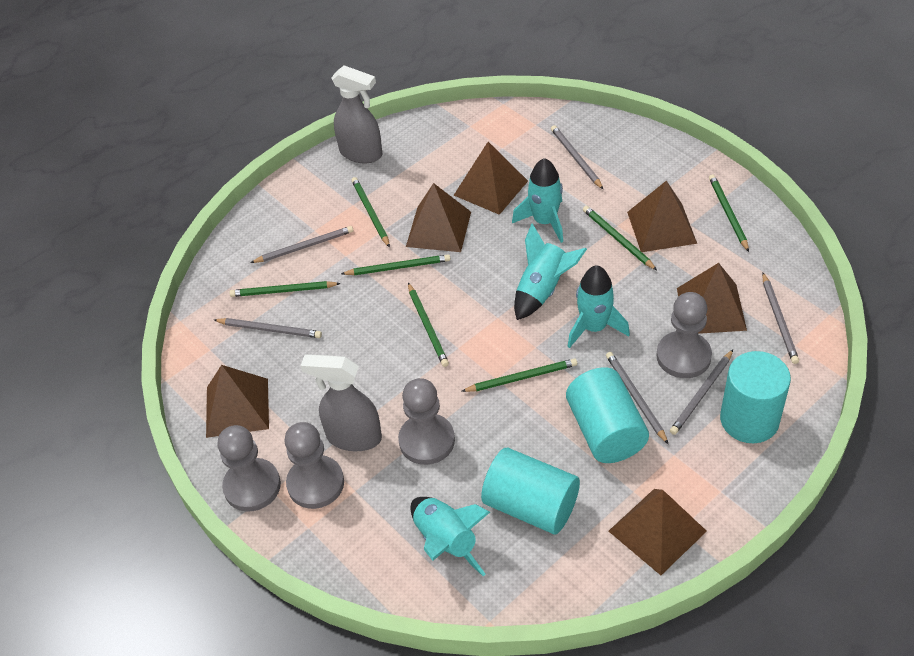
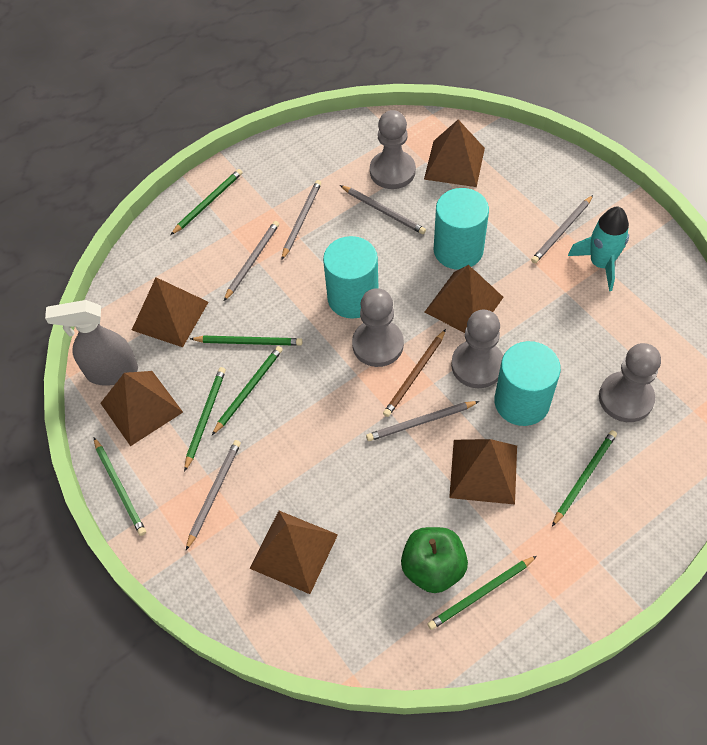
brown pencil: none = 0 -> [383,329,446,417] = 1
green apple: none = 0 -> [401,527,468,593] = 1
grey spray bottle: [301,354,382,451] [331,65,382,163] = 2 -> [45,300,138,386] = 1
turquoise rocket: [410,497,490,576] [512,158,563,243] [514,223,587,320] [568,265,630,348] = 4 -> [568,207,629,291] = 1

